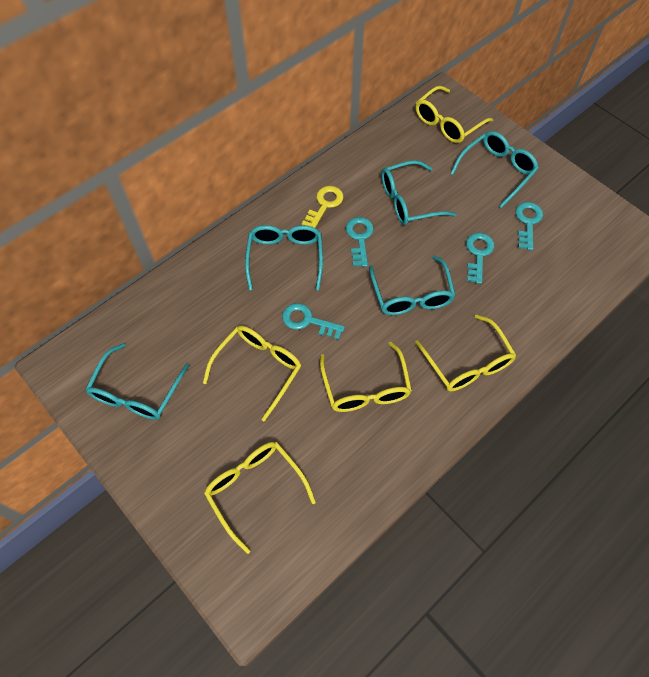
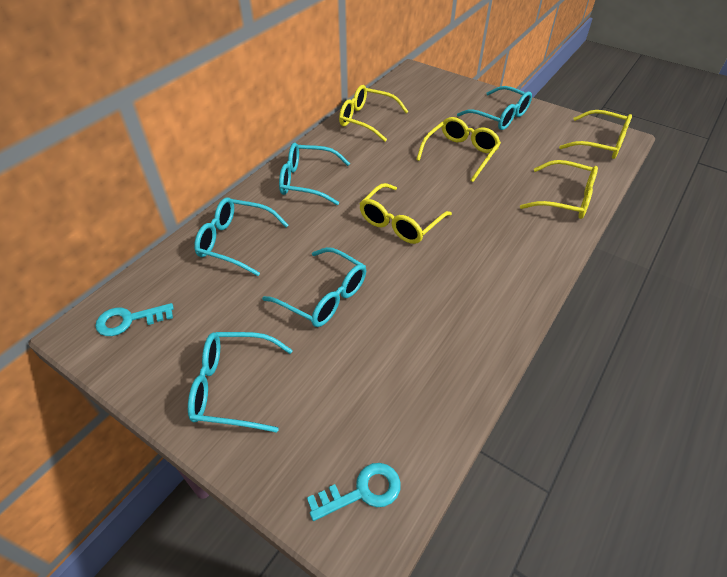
turquoise key: [282,303,345,340] [346,217,374,267] [466,233,494,284] [515,202,543,250] = 4 -> [95,303,174,336] [307,463,401,521] = 2
yellow key: [302,186,344,228] = 1 -> none = 0

